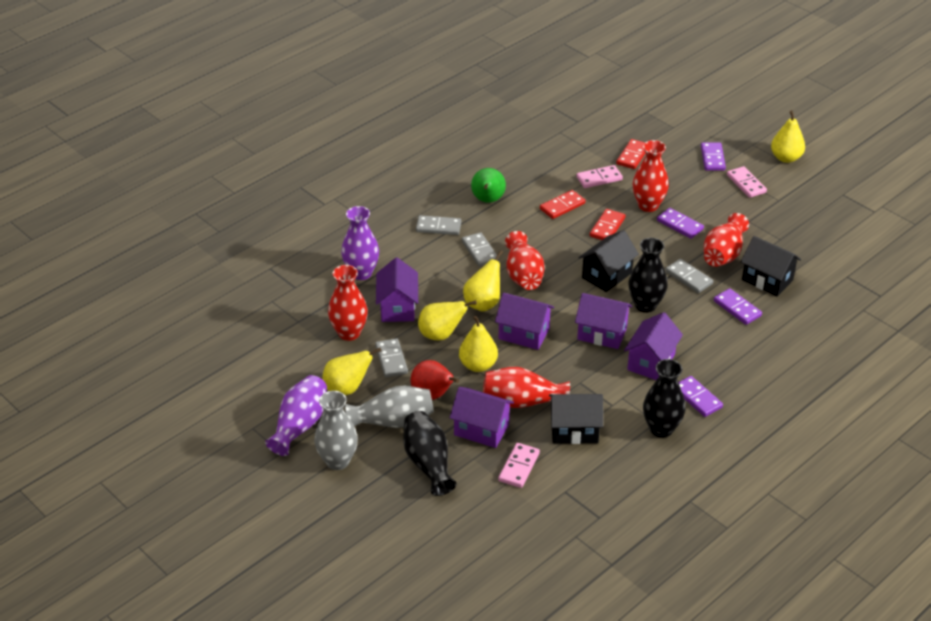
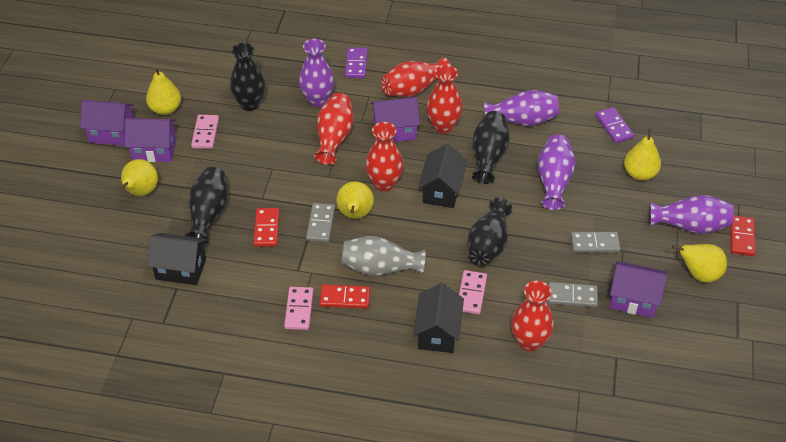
black vase: [403,411,457,496] [629,238,668,313] [643,359,685,438] = 3 -> [185,167,228,245] [230,43,265,111] [467,198,512,266] [472,111,510,184] = 4
green pear: [471,168,506,203] = 1 -> none = 0
grey domino: [375,338,408,377] [416,215,462,235] [462,232,499,267] [665,259,713,293] = 4 -> [306,203,335,242] [548,282,598,307] [571,232,620,253] = 3
grey vase: [314,391,358,470] [345,386,434,428] = 2 -> [341,236,426,276] = 1
purple domino: [657,208,704,239] [678,376,723,417] [701,142,726,171] [714,288,762,325] = 4 -> [345,47,368,78] [595,107,634,143] = 2
purple house: [376,258,418,322] [450,387,514,448] [495,292,554,350] [575,293,632,349] [624,312,683,380] = 5 -> [80,100,134,146] [125,118,176,162] [371,97,420,142] [609,261,667,318] = 4
purple vase: [265,375,327,456] [341,206,379,280] = 2 -> [299,39,334,107] [484,90,559,126] [538,135,576,210] [650,195,733,234] = 4
red pear: [411,360,459,400] = 1 -> none = 0

